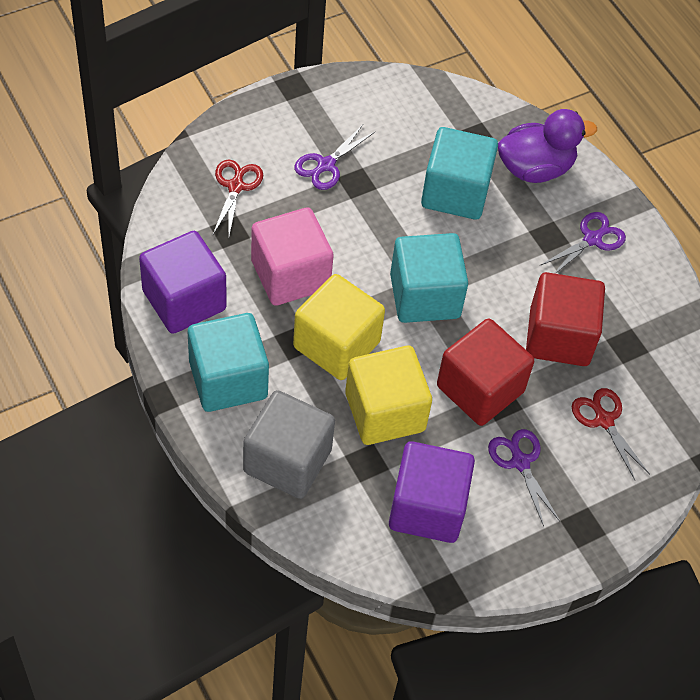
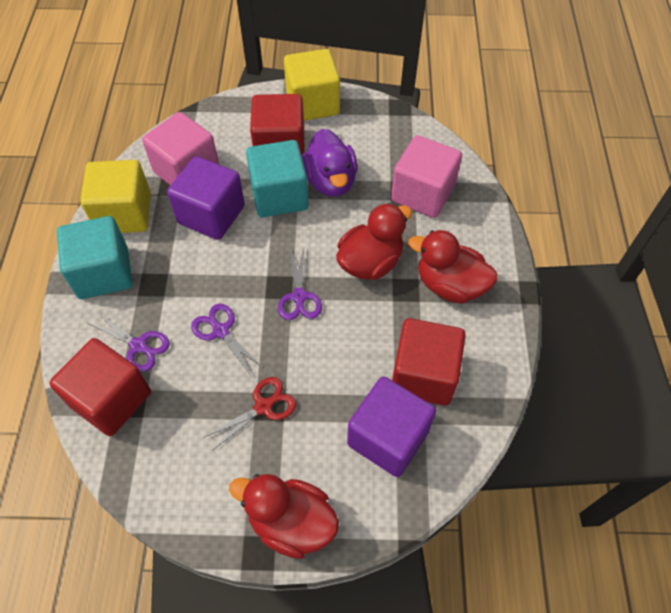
grey cube: [243,390,335,499] = 1 -> none = 0
pink cube: [251,207,334,306] = 1 -> [142,112,219,186] [391,135,462,218] = 2
red cube: [437,318,534,426] [526,272,605,366] = 2 -> [50,338,151,436] [250,94,304,155] [392,318,466,405] = 3
red duck: none = 0 -> [229,474,339,559] [336,203,412,280] [408,230,498,304] = 3
red scissors: [212,160,263,236] [572,388,650,480] = 2 -> [203,377,296,451] = 1
turquoise cube: [188,313,269,412] [390,233,468,323] [421,127,498,220] = 3 -> [57,216,133,299] [246,140,308,217] = 2

